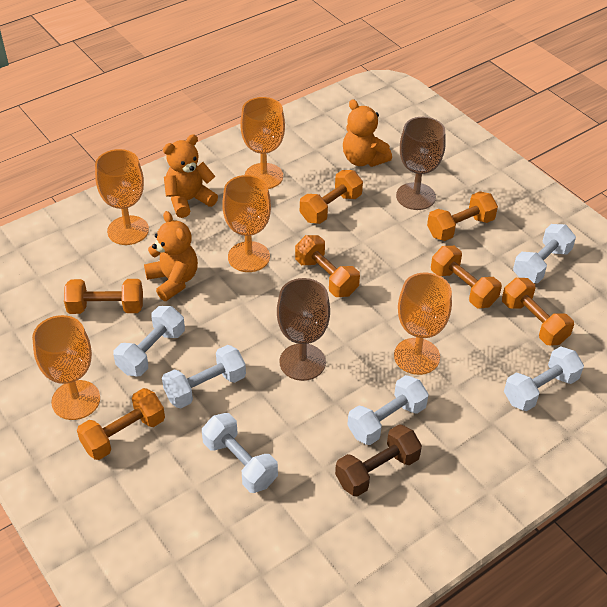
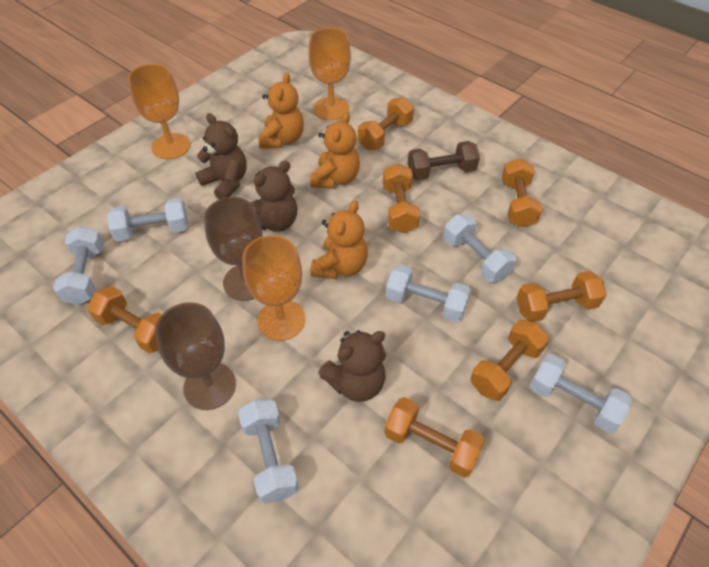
brown teddy bear: none = 0 -> [195,113,247,199] [251,161,298,232] [318,330,386,402] = 3
orange goblet: [32,315,100,420] [95,149,149,245] [222,175,271,272] [241,97,285,189] [394,273,452,375] = 5 -> [128,64,190,159] [242,235,305,341] [308,28,351,120] = 3

